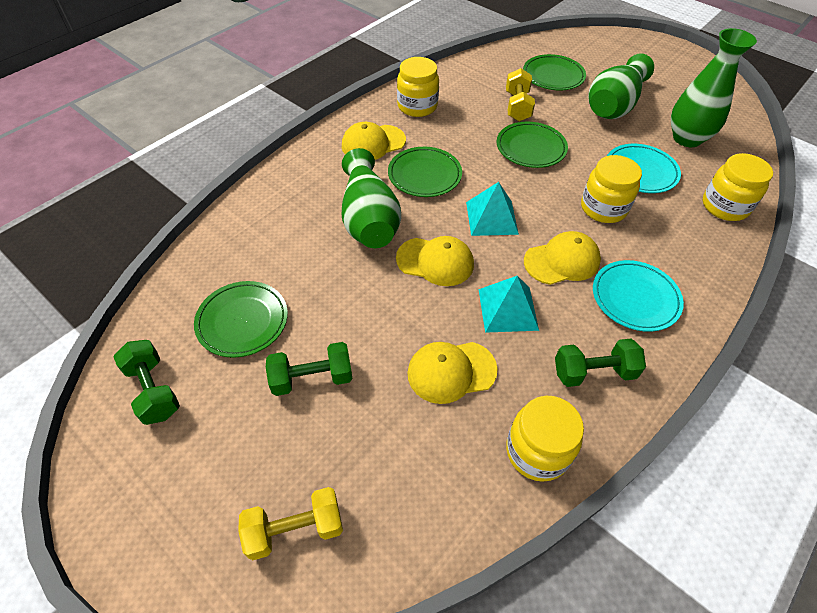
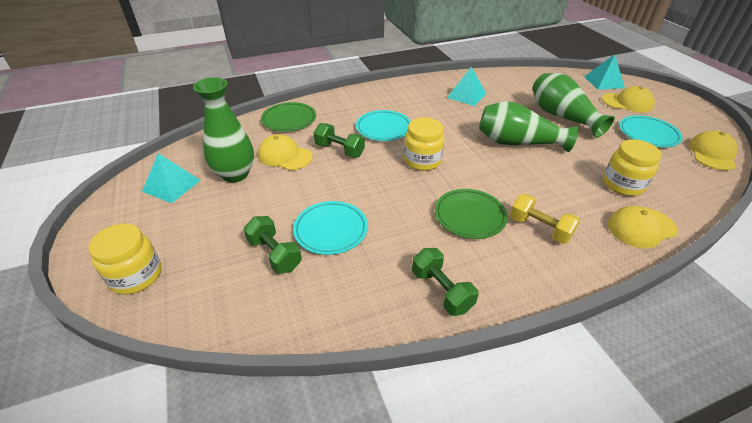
green plate: [194,281,288,358] [388,147,462,197] [496,122,568,168] [523,54,586,90] = 4 -> [261,102,316,132] [435,189,508,239] = 2
turquoise plate: [593,260,684,332] [607,144,681,193] = 2 -> [293,201,368,255] [356,110,411,141] [619,115,683,147] = 3
turquoise pyramid: [466,182,519,236] [479,276,539,333] = 2 -> [142,153,200,203] [447,67,486,106] [584,54,625,90] = 3
yellow dumbbell: [238,487,343,560] [506,68,535,121] = 2 -> [510,194,580,244] = 1
yellow jar: [397,57,439,117] [506,396,584,482] [581,155,642,223] [703,153,773,221] = 4 -> [88,223,162,295] [404,118,445,171] [603,139,662,196] = 3

